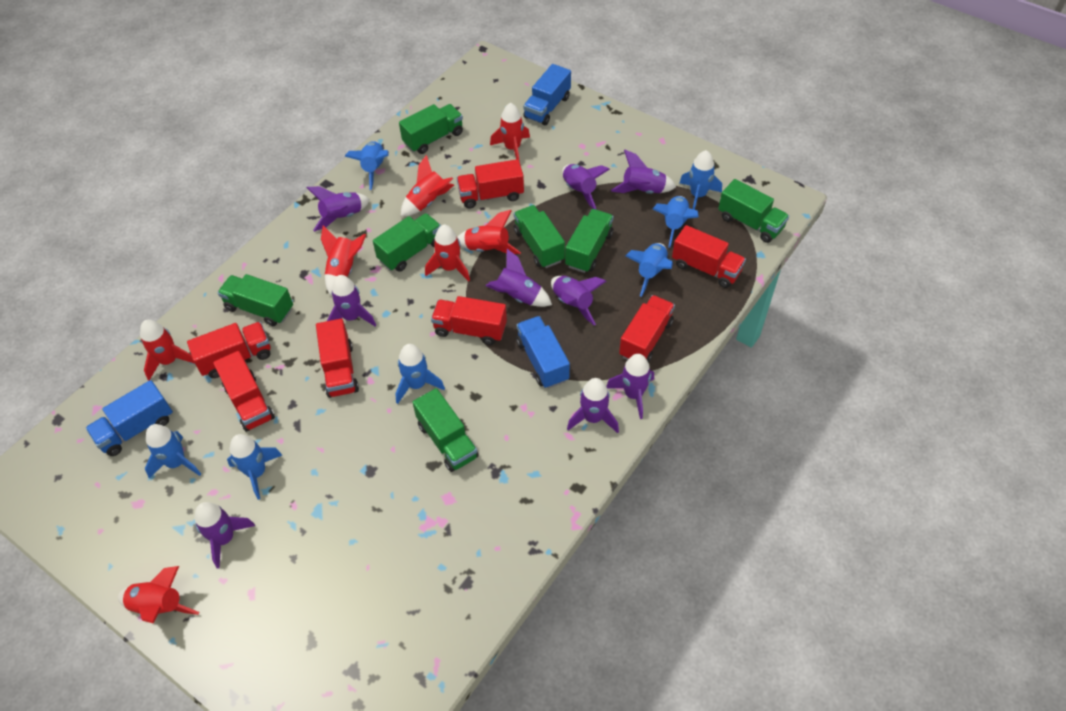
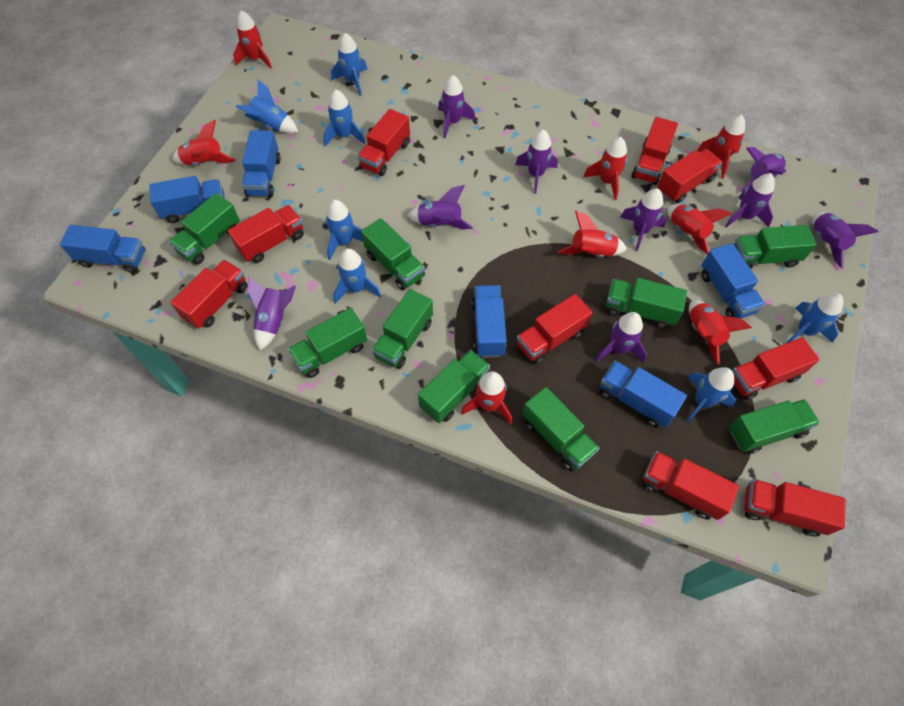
blue truck: [86,380,173,456] [516,316,570,389] [523,64,571,125] = 3 -> [60,225,146,273] [149,176,225,223] [242,130,281,197] [471,285,507,358] [600,361,687,428] [701,243,765,318] = 6
green truck: [217,274,293,326] [373,213,441,272] [399,104,463,154] [412,388,479,472] [514,205,565,268] [565,209,614,273] [718,179,789,243] = 7 -> [169,193,240,265] [288,308,367,378] [361,218,425,290] [372,289,433,369] [418,350,490,423] [522,387,599,471] [606,278,687,329] [730,399,820,454] [734,225,817,269] = 9
red rocket: [118,566,199,623] [140,320,195,380] [321,225,366,295] [401,155,454,216] [425,225,470,281] [457,210,521,254] [490,103,530,160] = 7 -> [172,120,236,165] [233,10,272,69] [461,372,512,425] [558,211,627,257] [583,137,627,200] [667,204,732,255] [689,300,752,365] [697,114,745,178] = 8
red truck: [187,322,271,378] [213,351,275,432] [316,318,359,398] [431,296,507,345] [457,159,524,208] [619,295,675,363] [672,225,746,288] = 7 -> [170,260,247,329] [228,205,304,263] [358,109,410,176] [517,294,593,364] [632,117,678,185] [643,451,739,520] [657,149,722,203] [732,337,819,400] [744,479,846,536] = 9

